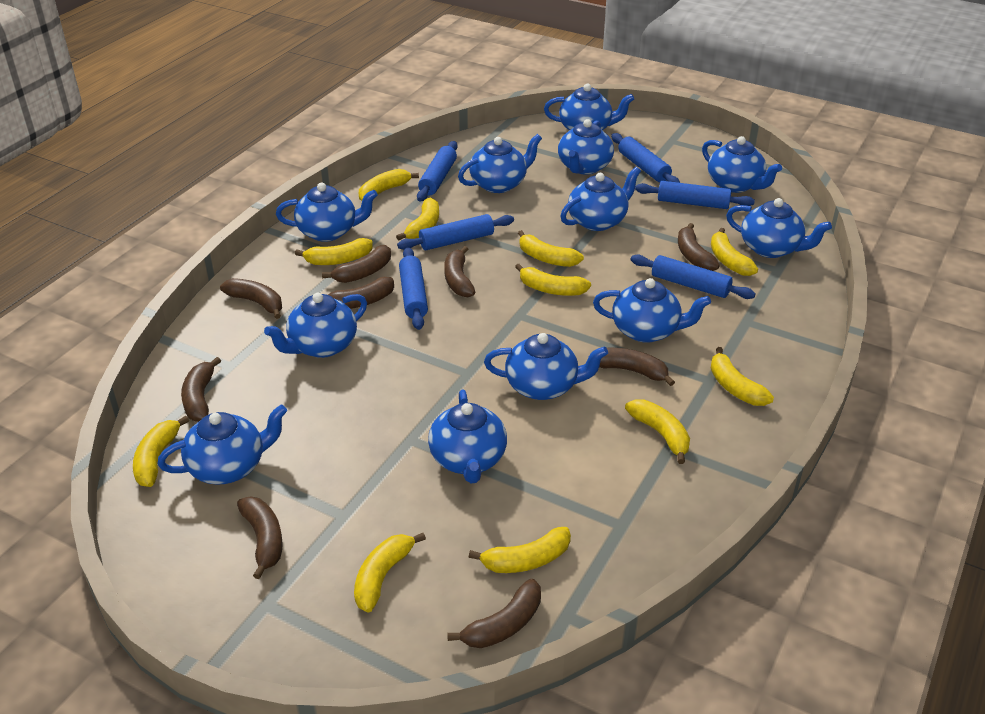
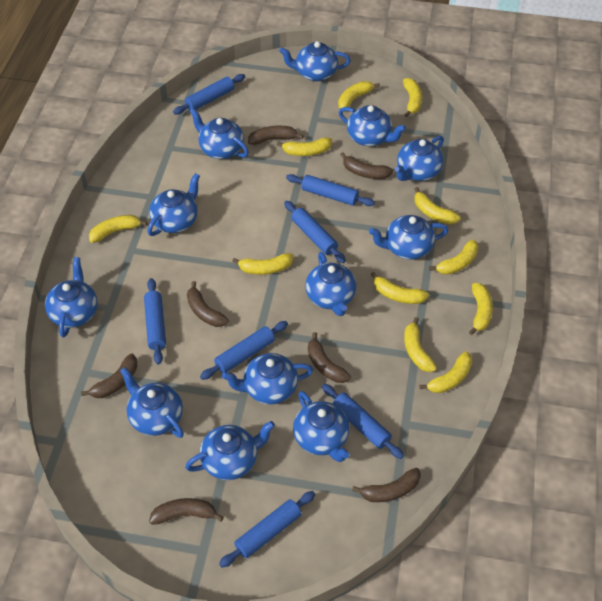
blue rolling pin: [397,214,514,250] [399,247,428,330] [417,141,458,202] [611,133,680,183] [631,255,756,299] [635,181,755,209] = 6 -> [144,278,166,365] [173,74,245,115] [200,321,288,380] [219,491,315,568] [284,201,346,263] [286,174,375,206] [322,384,404,459] = 7
brown banana: [181,357,221,422] [220,278,282,319] [237,497,283,579] [322,245,391,283] [328,277,394,309] [444,246,475,297] [447,579,541,648] [599,348,675,386] [678,223,720,271] = 9 -> [81,354,137,398] [149,498,224,525] [187,281,229,327] [248,126,303,145] [308,332,351,383] [340,152,393,179] [352,468,421,502] = 7

